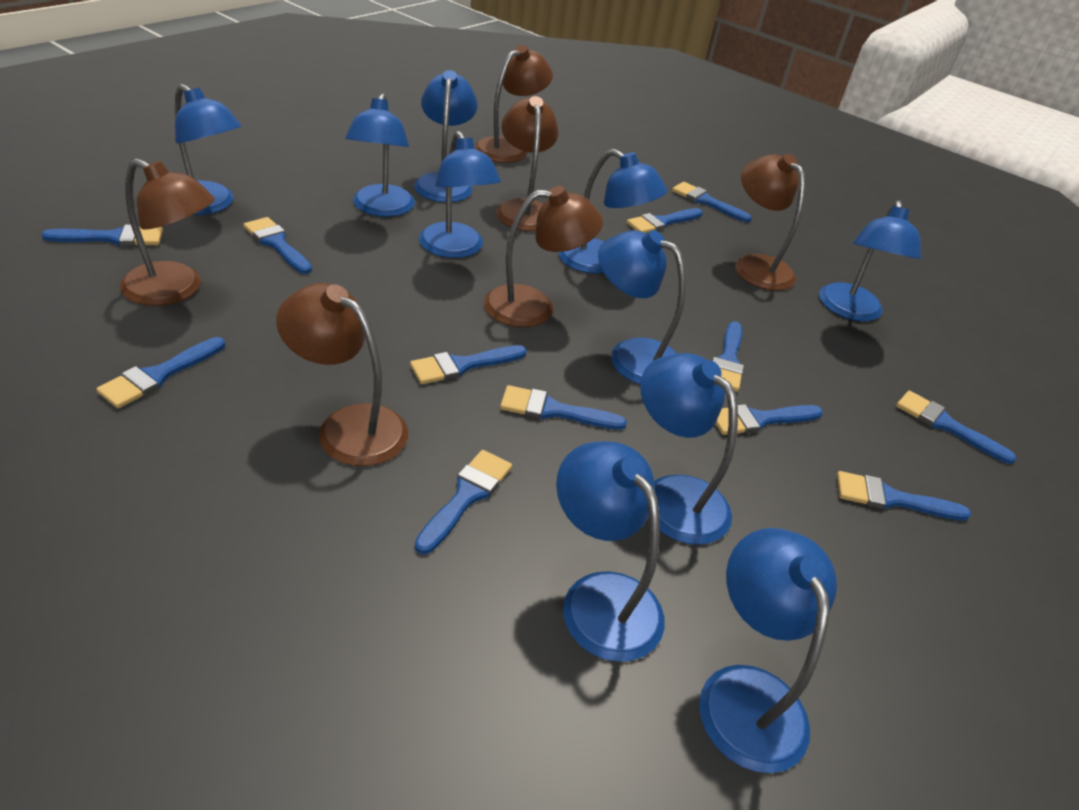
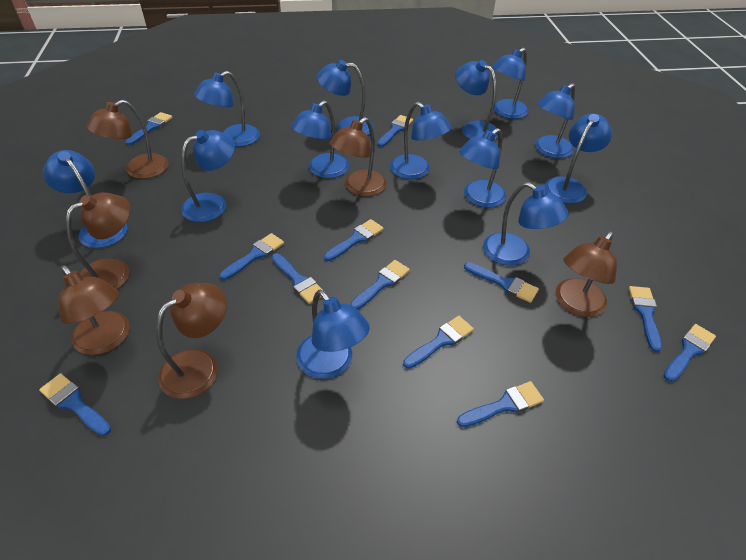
blue lamp: [175,84,242,215] [345,93,415,217] [414,70,478,202] [419,131,501,258] [556,441,665,662] [558,149,668,274] [598,230,686,384] [640,353,738,545] [699,528,837,773] [819,200,921,321] = 10 -> [43,150,127,248] [181,130,235,222] [194,71,260,147] [291,100,349,178] [296,290,370,379] [316,60,374,136] [390,102,452,179] [455,60,498,140] [459,128,506,208] [483,182,569,266] [492,48,529,119] [535,83,575,158] [545,114,612,204] = 13

